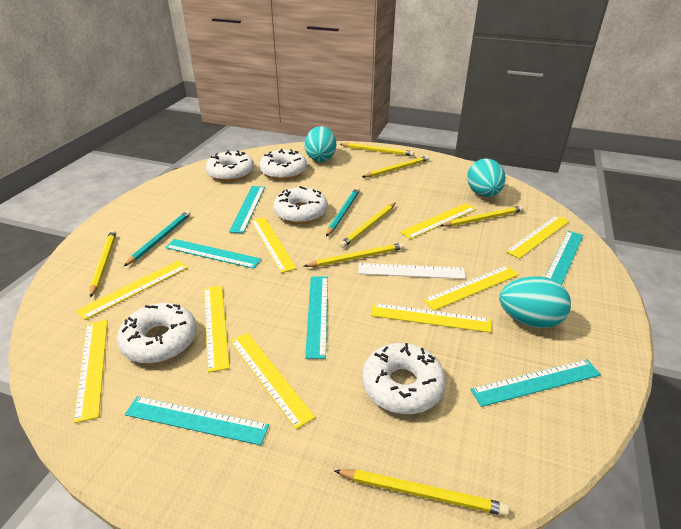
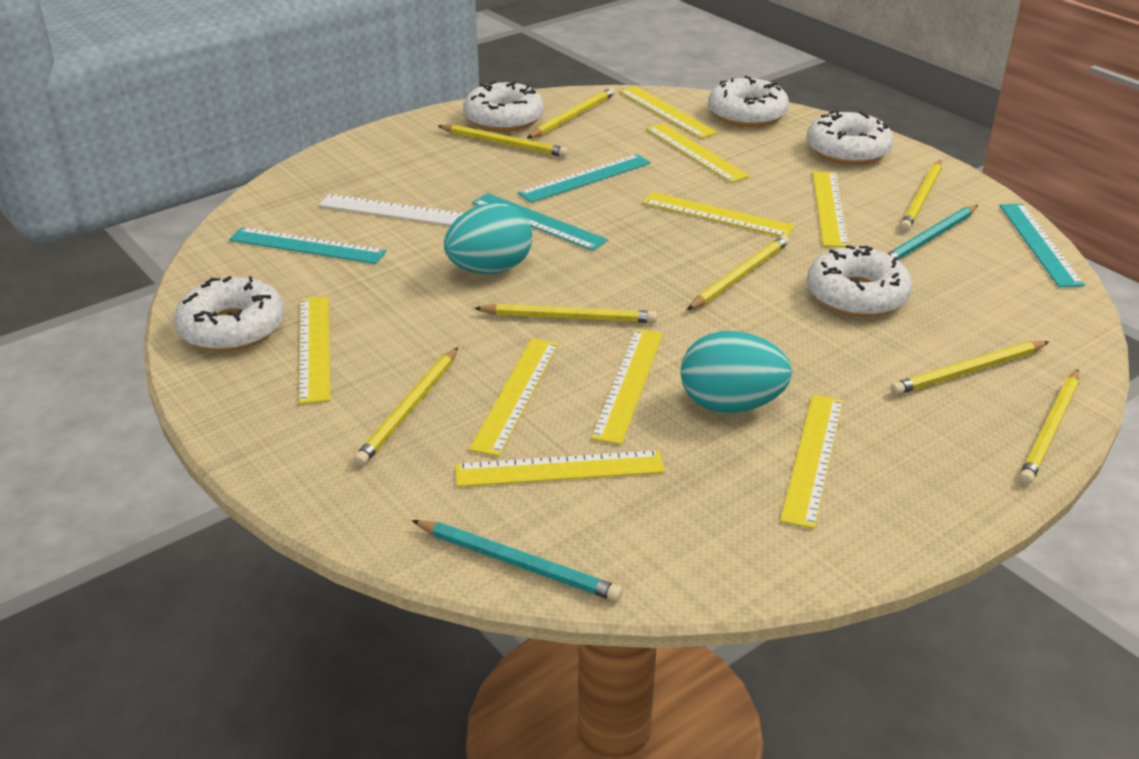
turquoise egg: [304,126,336,162] [467,158,506,197] [499,277,571,328] = 3 -> [444,203,532,274] [681,331,792,413] = 2
turquoise ruler: [125,396,269,445] [165,239,261,269] [229,186,265,233] [305,277,328,359] [470,359,601,407] [545,231,584,285] = 6 -> [229,227,387,264] [472,193,608,251] [518,154,651,203] [999,204,1085,287] = 4
yellow pencil: [90,230,116,298] [304,243,404,267] [334,469,509,516] [339,203,396,248] [340,143,414,156] [362,156,429,177] [440,206,524,227] = 7 -> [354,347,458,466] [437,124,568,157] [474,304,657,323] [527,88,615,138] [687,235,789,310] [890,341,1049,395] [900,160,942,231] [1019,369,1079,485] = 8

